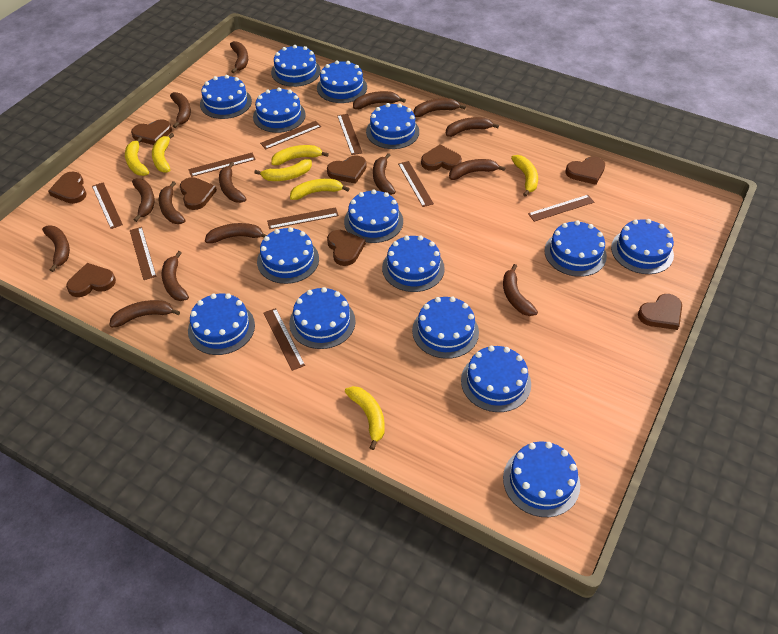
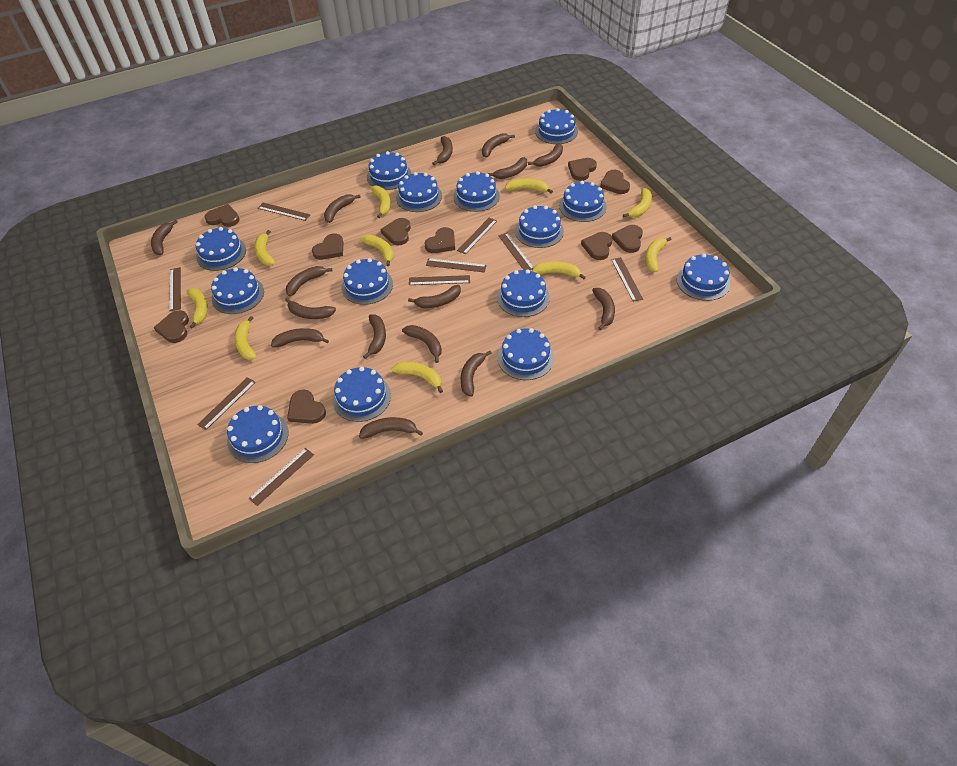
blue cake: [188,293,255,355] [200,75,252,119] [253,87,306,133] [257,227,319,284] [271,45,321,87] [289,287,356,349] [317,60,367,103] [344,190,403,243] [366,103,419,149] [382,235,445,292] [412,297,479,359] [461,345,531,412] [503,442,580,517] [544,220,607,277] [611,219,674,274] = 15 -> [196,227,246,271] [211,267,264,314] [227,405,288,463] [333,367,391,422] [342,258,393,305] [367,151,412,190] [396,172,442,212] [453,171,500,212] [497,269,550,317] [498,328,554,380] [515,205,564,248] [535,108,578,144] [559,181,607,222] [677,254,730,301] = 14
brown heart: [48,171,87,204] [66,263,116,297] [131,119,172,145] [180,177,217,210] [327,155,366,184] [327,230,366,266] [421,145,462,171] [565,156,605,185] [638,294,682,330] = 9 -> [154,310,189,343] [204,204,240,227] [287,390,326,424] [312,233,343,260] [381,218,411,245] [425,227,455,253] [568,158,597,181] [581,232,613,260] [600,170,630,194] [612,225,643,253] = 10
yellow banana: [125,137,149,176] [152,133,174,173] [254,159,312,181] [271,145,329,165] [290,179,350,200] [345,386,385,450] [511,155,538,197] = 7 -> [187,288,208,329] [234,316,256,360] [255,230,275,266] [360,235,394,266] [370,185,391,218] [392,362,443,393] [505,178,553,193] [532,261,586,279] [623,188,652,218] [645,237,672,272] = 10

